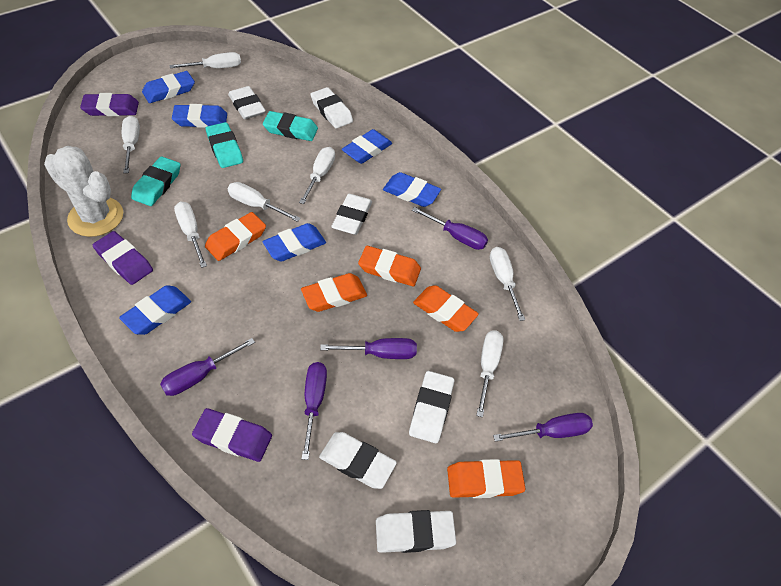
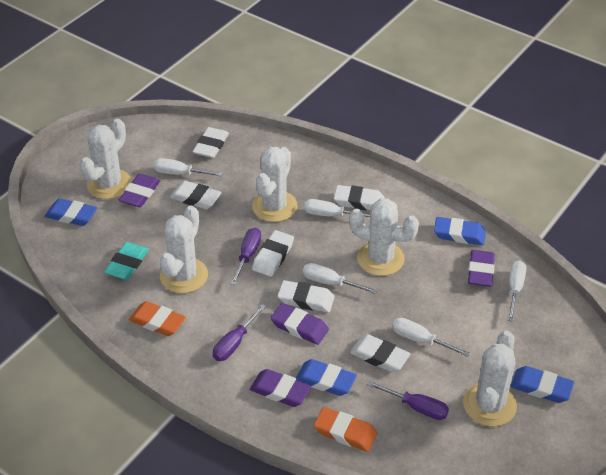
blue eraser: [119,285,191,335] [142,71,195,103] [172,104,227,128] [263,223,326,262] [342,129,392,164] [383,172,441,207] = 6 -> [45,198,97,226] [296,359,357,396] [434,217,486,245] [511,366,574,403] = 4
orange eraser: [205,212,266,261] [301,273,367,312] [358,246,421,286] [413,285,479,332] [447,459,525,498] = 5 -> [129,301,186,336] [314,407,377,452] = 2
purple eraser: [80,93,139,116] [92,231,153,285] [192,408,272,462] = 3 -> [119,174,160,207] [250,369,311,407] [271,303,329,345] [468,250,495,287] = 4
purple screwdriver: [160,338,255,396] [302,362,327,460] [320,338,417,359] [412,207,488,250] [493,413,593,442] = 5 -> [213,304,266,361] [231,228,261,285] [367,381,449,420] = 3
turquoise eraser: [131,157,180,206] [206,122,243,168] [263,111,318,141] = 3 -> [104,242,149,280] = 1
white cactus: [44,146,123,237] = 1 -> [80,119,131,199] [160,206,208,293] [252,147,297,222] [349,198,419,276] [463,331,517,426] = 5
white screwdriver: [122,116,140,173] [169,52,241,68] [174,202,207,268] [228,182,301,222] [299,147,335,204] [476,330,504,417] [490,247,525,321] = 7 -> [153,158,223,176] [303,263,377,294] [304,199,370,217] [392,318,469,357] [508,260,526,322] = 5

